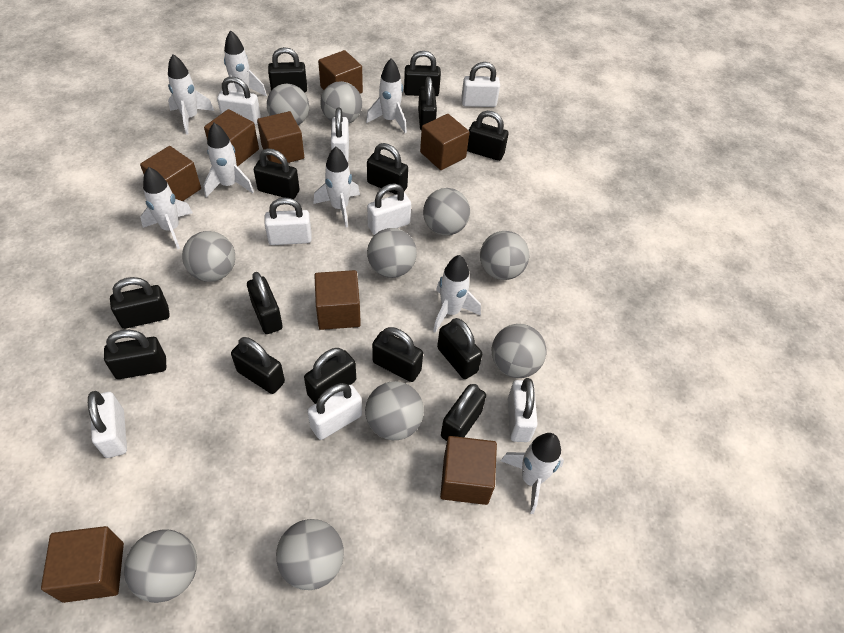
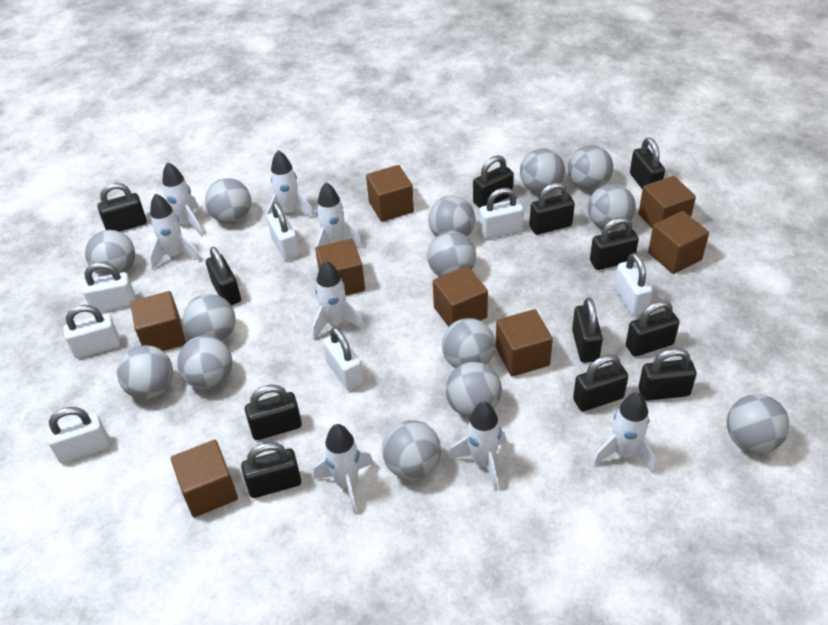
black padlock: [104,330,166,379] [110,277,170,329] [231,337,285,394] [247,272,283,334] [254,149,300,199] [268,47,307,93] [304,348,356,404] [367,143,408,194] [372,327,423,382] [404,51,441,97] [418,77,437,131] [437,318,482,379] [441,384,486,441] [467,111,508,161] = 14 -> [98,183,147,232] [206,247,241,305] [241,442,301,498] [245,385,302,440] [473,155,514,208] [529,182,575,235] [572,298,603,363] [573,354,628,411] [590,217,639,270] [626,300,680,357] [630,138,665,190] [639,348,697,401] = 12
grey ball: [124,529,197,603] [182,231,235,282] [267,84,309,125] [276,519,344,590] [320,81,362,124] [365,381,424,440] [367,228,417,278] [423,188,470,236] [480,231,529,280] [492,324,546,378] = 10 -> [85,230,135,276] [117,345,173,399] [177,336,233,389] [183,294,235,342] [205,178,251,224] [382,420,441,480] [427,231,476,277] [428,196,475,237] [442,318,496,368] [446,362,502,418] [520,149,565,194] [568,145,613,190] [588,184,636,231] [727,394,790,453] = 14
white padlock: [88,391,127,458] [217,77,261,125] [264,197,312,245] [307,383,362,440] [331,107,349,162] [367,183,411,235] [461,62,500,107] [508,378,538,442] = 8 -> [46,407,110,464] [63,305,120,359] [82,262,135,312] [267,202,299,261] [323,327,364,391] [479,188,523,239] [614,253,653,316] = 7

